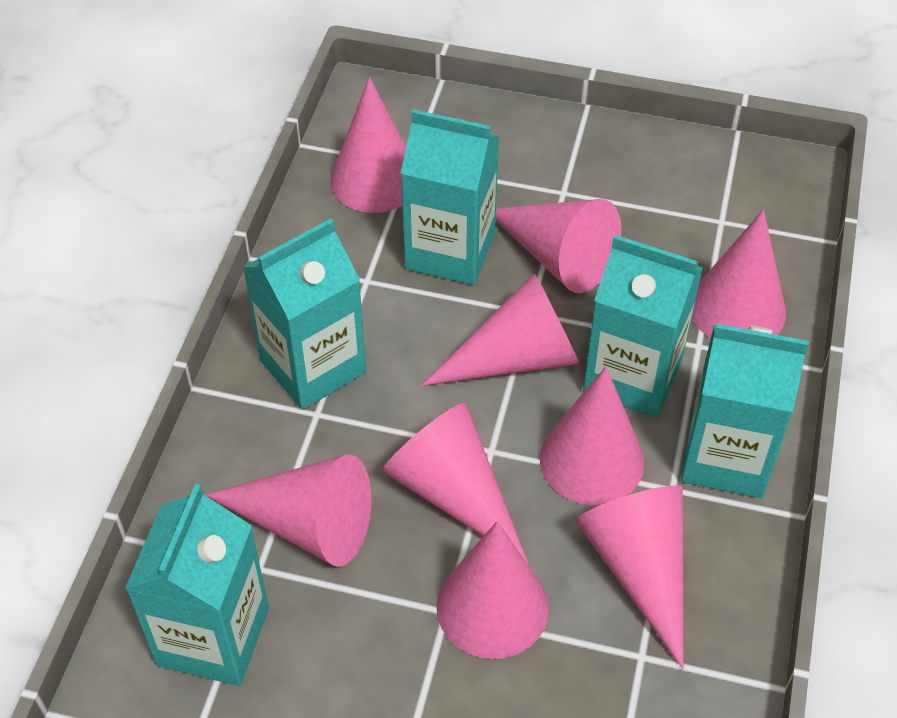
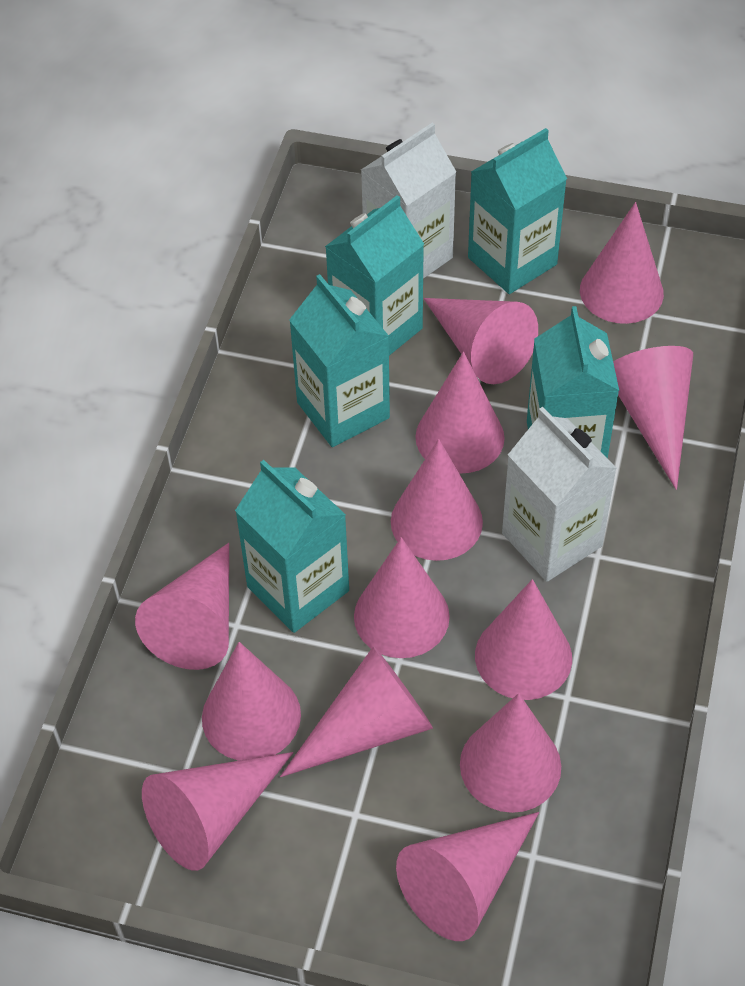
pink cone: [205,455,372,567] [330,77,406,213] [382,403,528,564] [421,273,579,386] [436,521,549,659] [496,199,621,293] [540,366,645,505] [576,485,684,669] [692,209,786,338] = 9 -> [135,543,229,670] [142,752,293,871] [202,642,301,761] [280,646,433,777] [354,537,450,658] [391,439,483,561] [396,812,539,941] [415,352,505,474] [423,298,538,384] [460,693,561,813] [475,579,572,700] [580,202,664,324] [613,346,693,490] = 13
white carton: none = 0 -> [361,123,456,279] [502,407,617,582] = 2

